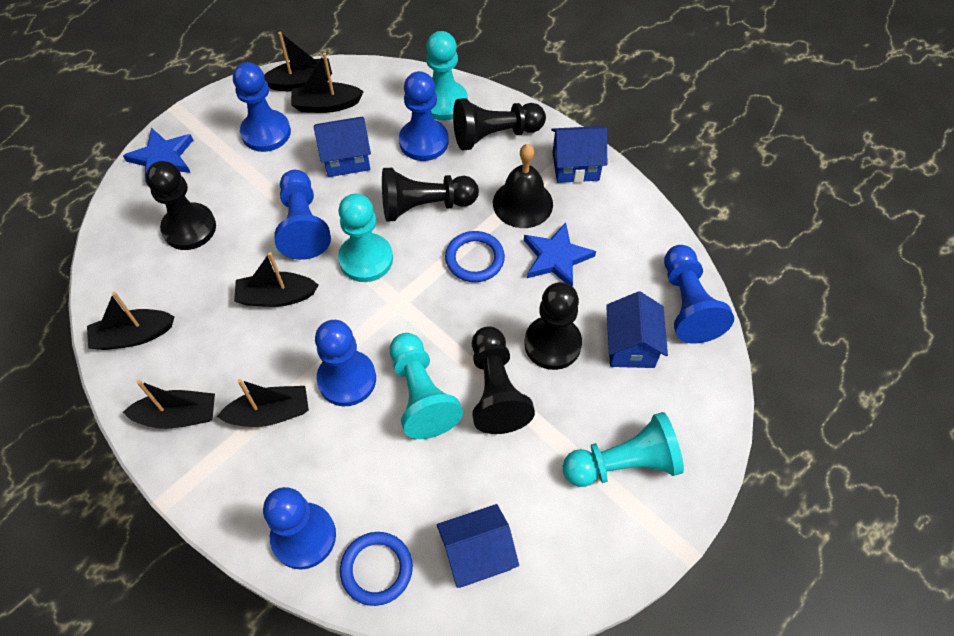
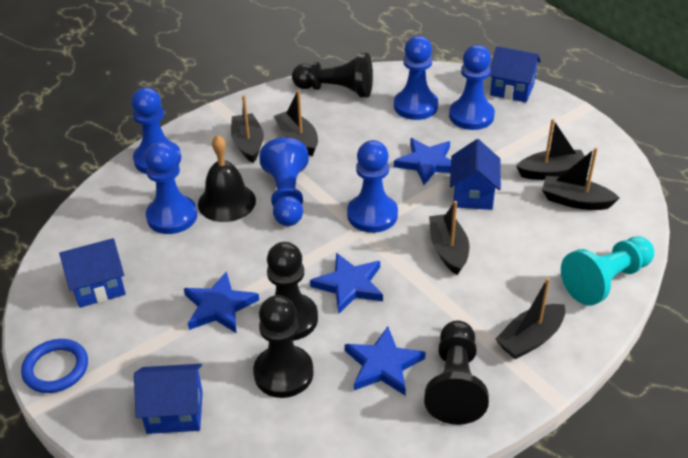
black pawn: [146,161,216,250] [382,168,479,222] [453,98,546,151] [472,326,535,434] [524,282,582,370] = 5 -> [253,295,314,398] [267,242,318,341] [292,53,373,98] [424,320,489,425] = 4
blue ring: [340,532,413,606] [445,231,505,282] = 2 -> [21,339,88,393] = 1
blue star: [123,128,193,183] [524,222,596,287] = 2 -> [184,271,259,333] [310,253,383,313] [345,326,426,395] [394,138,451,185] = 4
turquoise pawn: [338,193,393,282] [390,333,463,439] [426,31,468,121] [563,412,684,487] = 4 -> [561,236,654,306] = 1

